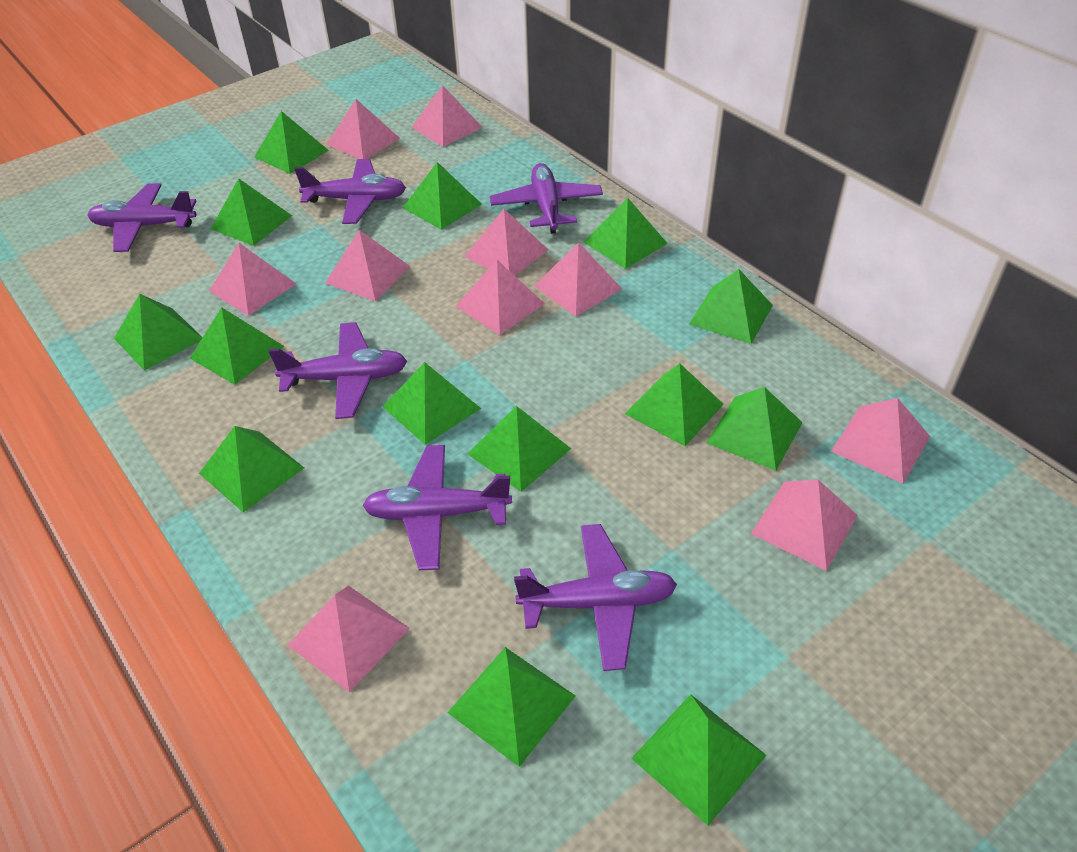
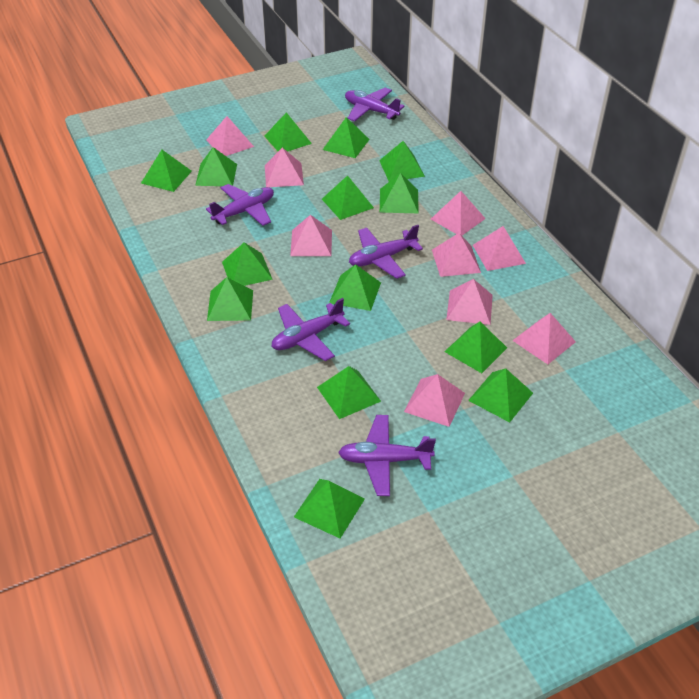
pink pyramid: [209,243,296,316] [287,585,410,693] [325,230,410,301] [327,99,400,159] [411,85,483,147] [455,260,545,335] [464,209,548,276] [534,242,622,316] [751,480,858,571] [831,398,930,484] = 10 -> [206,116,254,156] [265,147,304,187] [290,215,332,256] [404,374,465,427] [431,191,486,235] [432,233,481,277] [446,279,493,325] [473,226,526,271] [512,313,576,364] = 9
purple plane: [87,183,196,252] [268,322,407,419] [294,159,406,224] [362,445,512,570] [490,163,603,234] [514,524,677,671] = 6 -> [206,184,274,226] [271,298,350,361] [338,415,436,496] [345,88,405,121] [349,225,423,279] = 5

